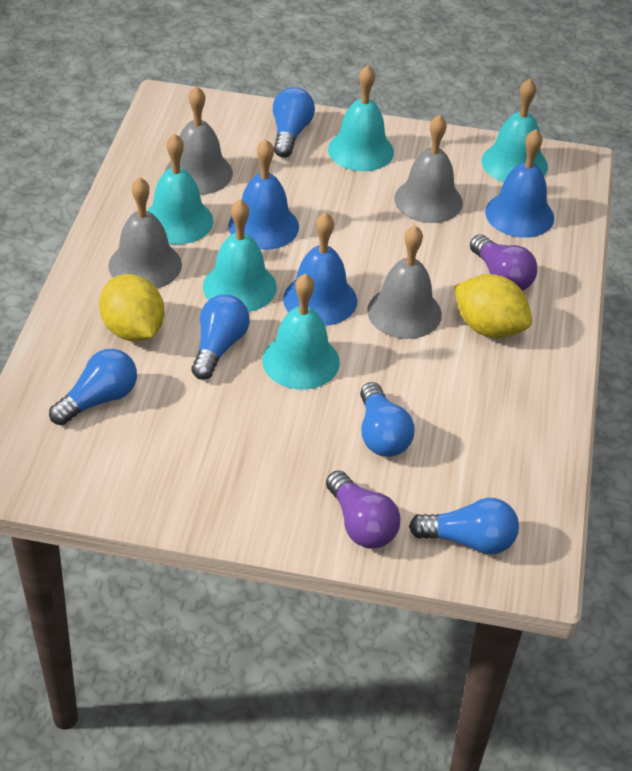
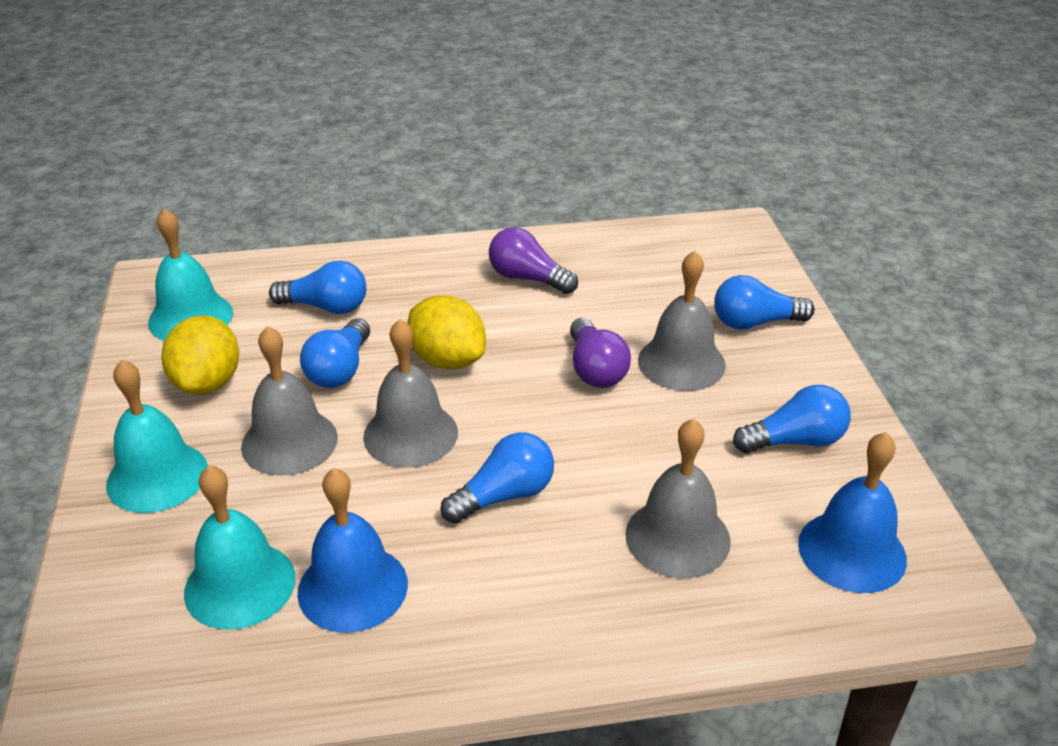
blue bell: [228,139,299,250] [283,212,357,326] [485,129,554,238] = 3 -> [297,468,408,633] [798,432,907,593] = 2
turquoise bell: [147,134,213,245] [203,199,277,312] [262,273,340,389] [328,65,394,171] [482,78,548,182] = 5 -> [106,360,208,513] [148,208,233,341] [184,465,296,630] = 3

